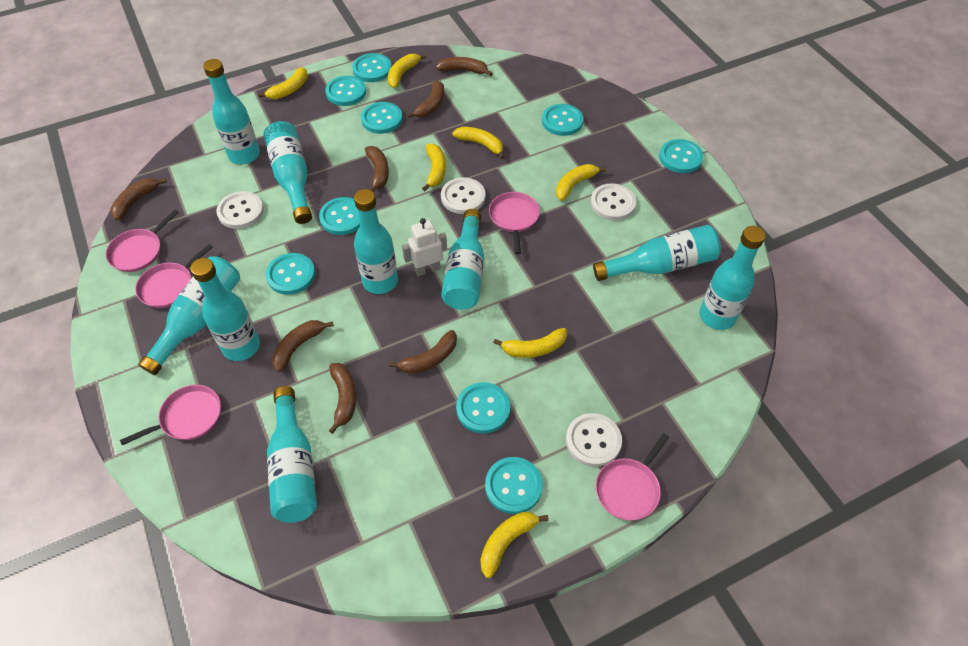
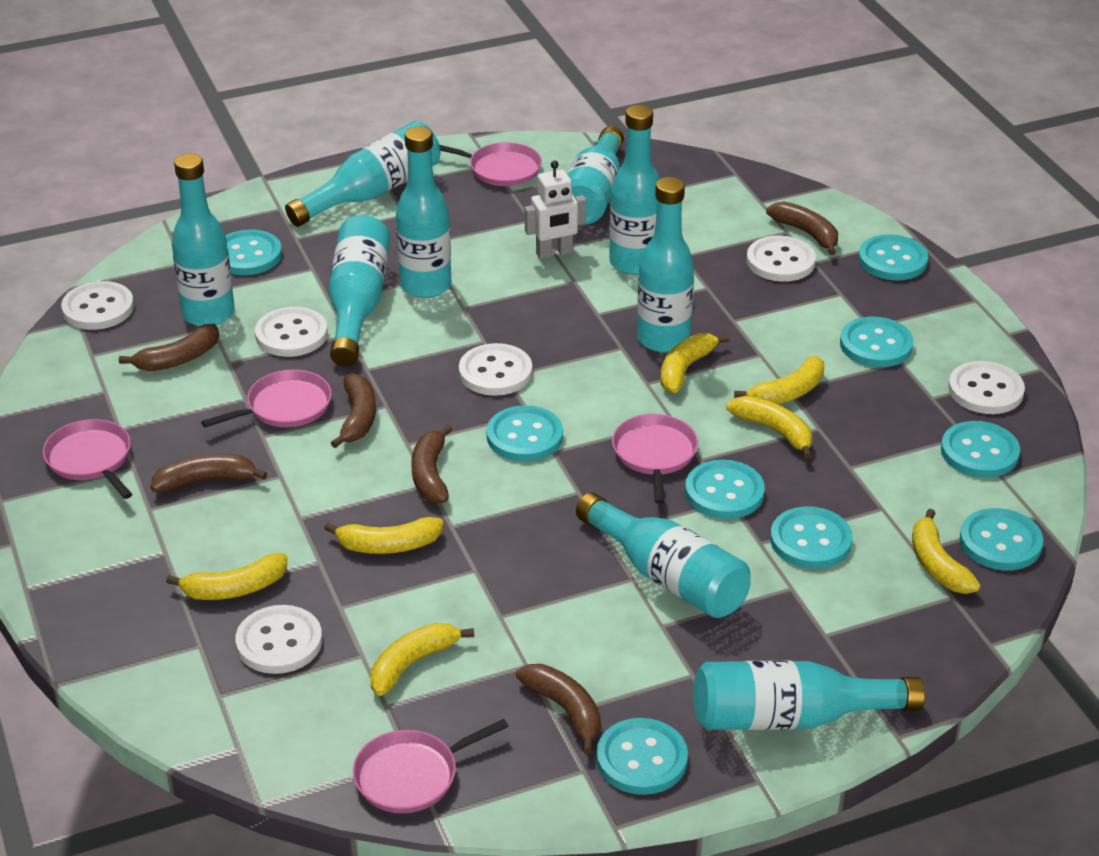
brown banana: [111,178,167,221] [272,320,334,372] [329,363,357,434] [365,146,389,192] [389,330,457,374] [407,81,444,118] [436,57,493,76] = 7 -> [119,324,219,371] [151,454,267,492] [331,373,376,448] [411,425,453,504] [516,664,601,754] [766,201,838,255] = 6
white button: [217,191,264,229] [441,177,485,214] [566,413,622,467] [591,183,636,220] = 4 -> [61,281,134,330] [235,605,322,674] [255,307,328,357] [459,343,532,396] [746,235,816,282] [948,361,1025,414] = 6

